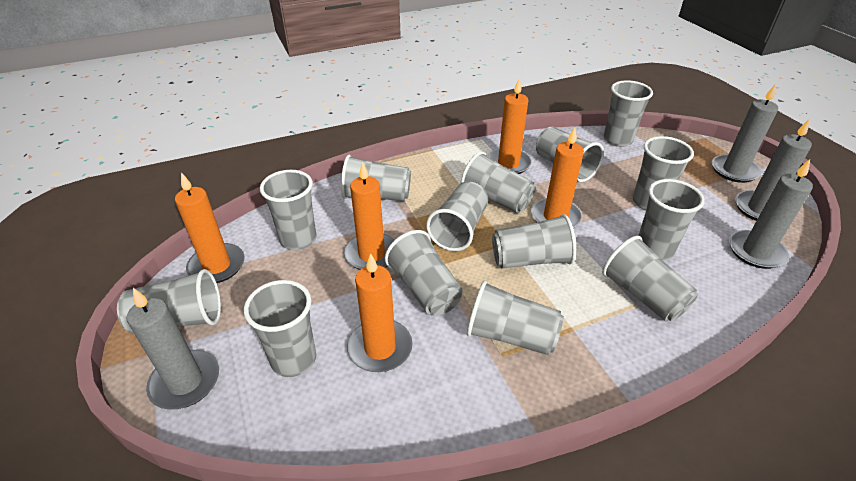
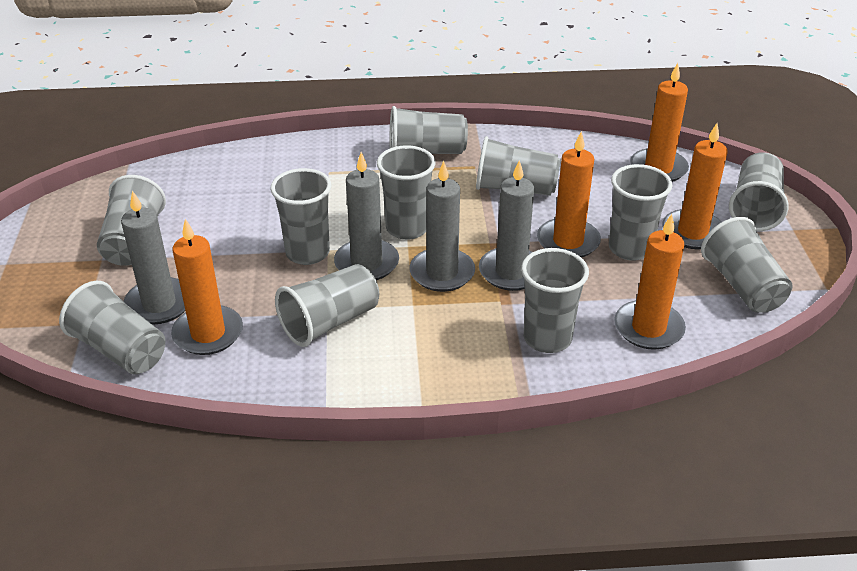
grey cup: [117,269,221,334] [244,280,316,377] [260,170,316,250] [341,155,411,201] [385,230,463,316] [426,182,488,251] [461,151,535,213] [467,280,564,355] [492,214,576,268] [536,127,604,182] [602,236,698,321] [604,80,653,147] [633,136,694,210] [638,179,705,261] = 14 -> [59,281,166,374] [97,175,166,266] [270,168,331,265] [275,264,379,347] [377,145,436,240] [390,106,468,154] [476,136,561,196] [521,248,589,353] [609,164,673,261] [701,217,793,313] [729,152,788,231] = 11

